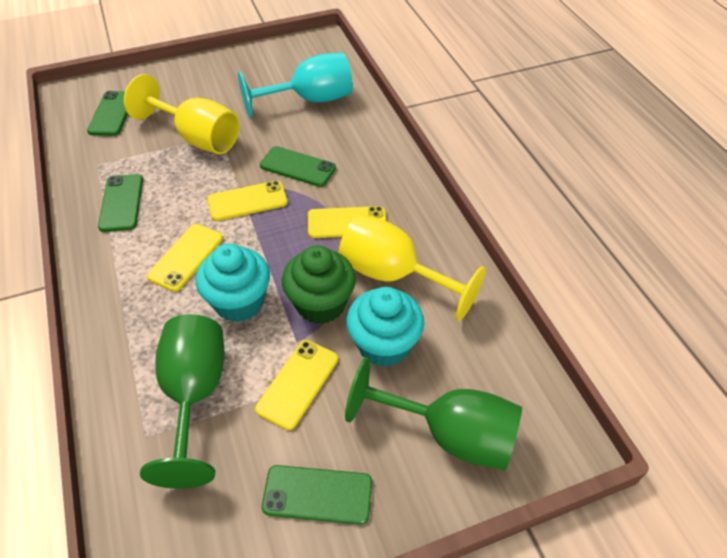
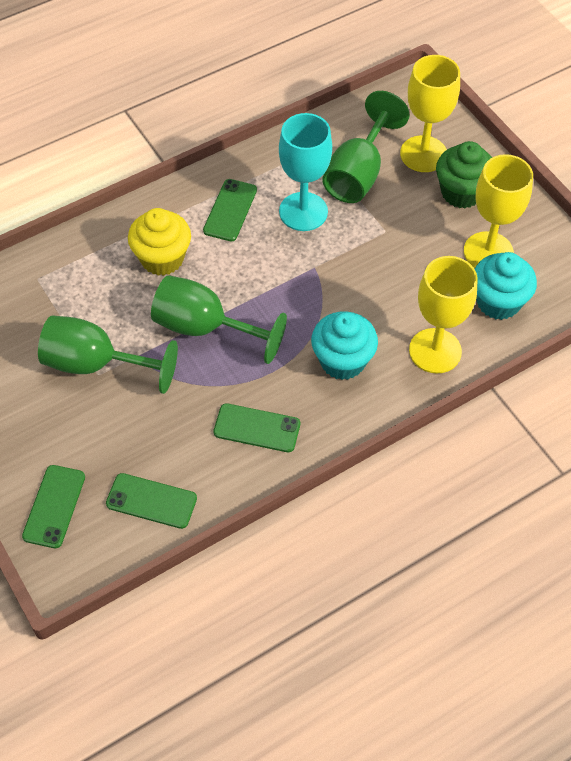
green goblet: [140,314,225,489] [345,357,522,471] = 2 -> [38,315,178,394] [151,275,287,364] [322,91,410,203] = 3
yellow cupcake: none = 0 -> [128,208,191,276] = 1
yellow goblet: [124,74,240,154] [339,214,486,321] = 2 -> [400,55,460,172] [409,256,478,373] [464,154,533,268] = 3
yellow phone: [147,224,223,292] [207,181,288,221] [255,340,338,430] [308,206,386,238] = 4 -> none = 0

